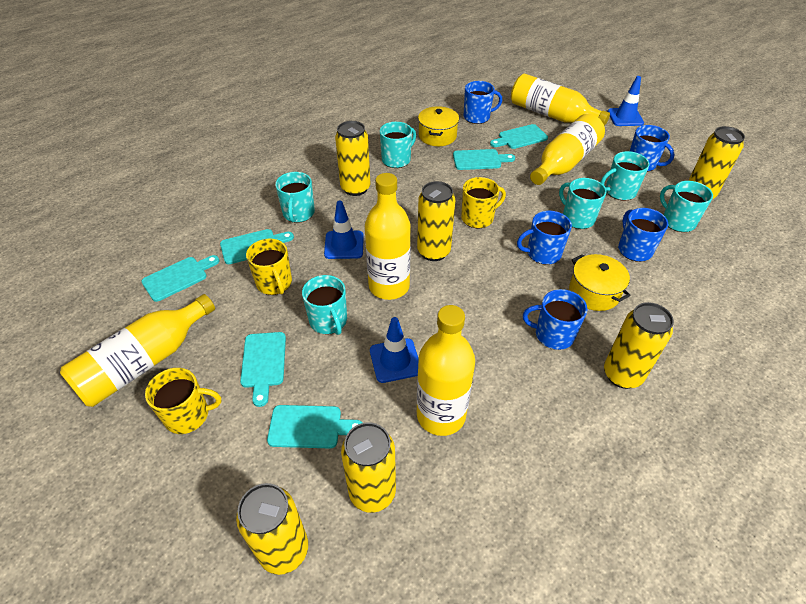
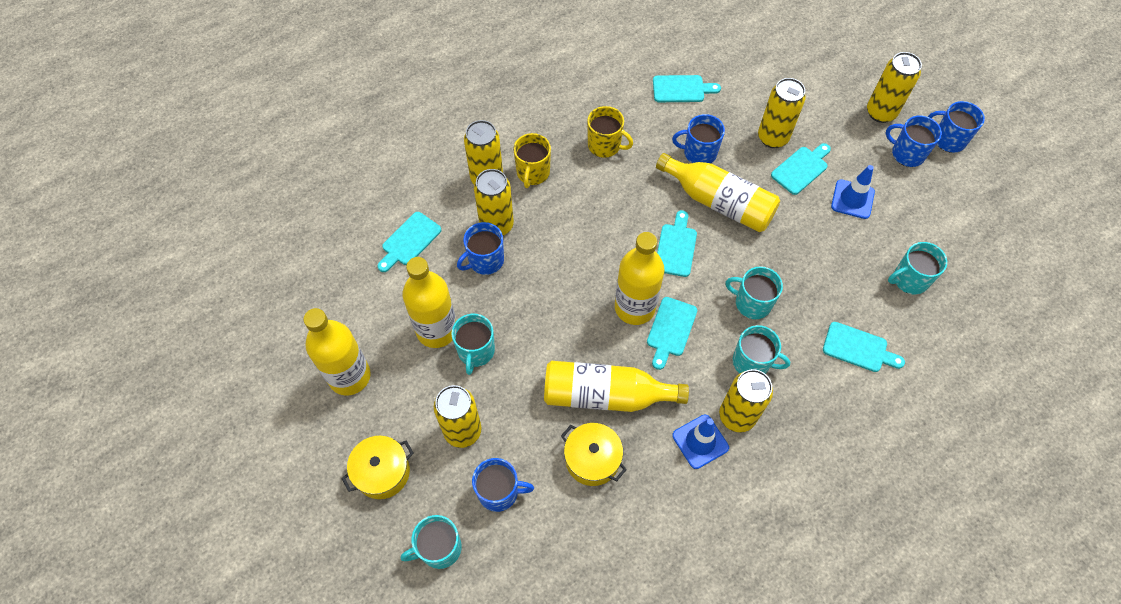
blue traffic cone: [324,200,364,259] [370,317,419,383] [608,76,644,126] = 3 -> [672,415,729,469] [831,165,875,219] = 2
turquoise mug: [275,172,315,223] [302,275,347,335] [380,122,416,168] [559,178,607,229] [600,151,650,201] [660,181,713,232] = 6 -> [401,515,462,569] [451,314,495,375] [725,266,783,319] [733,325,790,374] [888,242,947,295] = 5
yellow mug: [145,368,221,434] [246,239,292,295] [461,177,506,228] = 3 -> [513,133,551,188] [587,106,633,158] = 2

